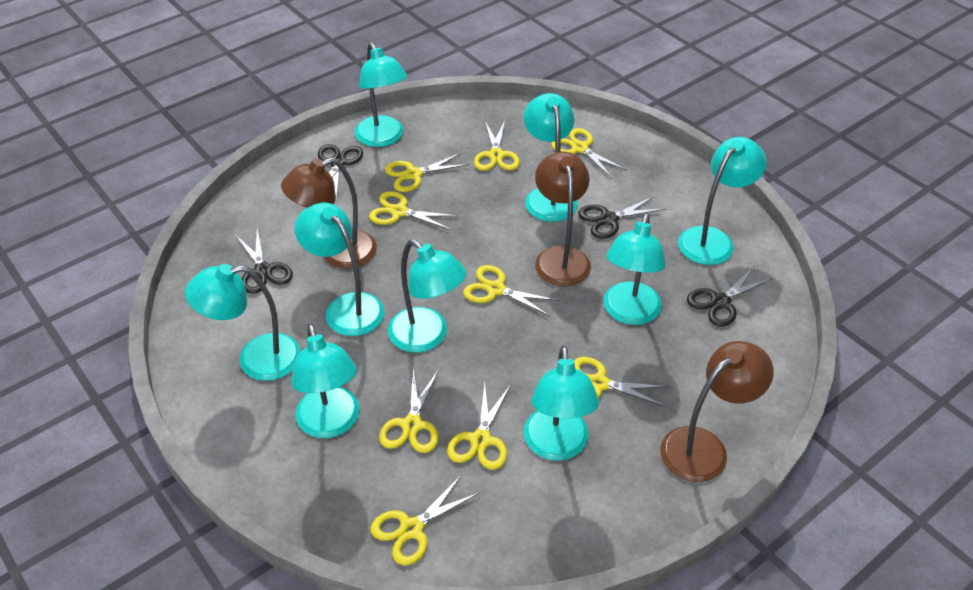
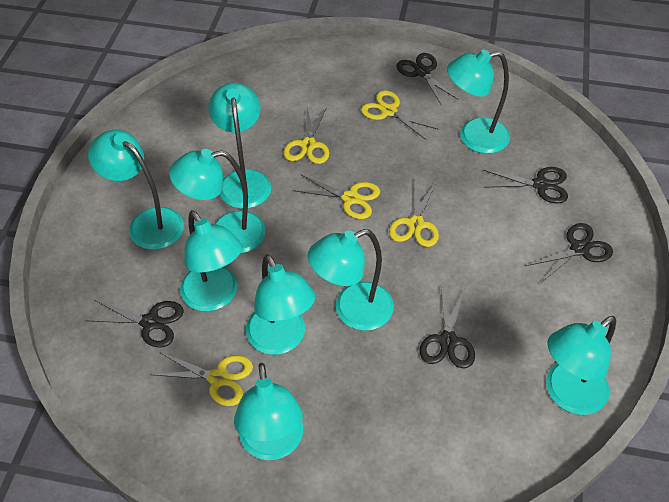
black scissors: [236,229,293,294] [318,144,363,200] [578,196,665,239] [687,266,773,327] = 4 -> [84,300,184,348] [396,53,458,104] [419,286,475,368] [483,167,568,204] [526,223,613,283] = 5
brown lamp: [281,157,377,269] [535,152,591,286] [660,341,774,482] = 3 -> none = 0
yellow scissors: [369,191,458,230] [370,476,479,566] [379,370,439,453] [385,153,470,192] [447,383,510,470] [463,265,559,316] [474,120,520,171] [551,128,627,178] [574,357,669,407] = 9 -> [150,352,253,406] [283,107,329,164] [293,174,380,219] [361,90,438,140] [389,181,439,247] = 5

